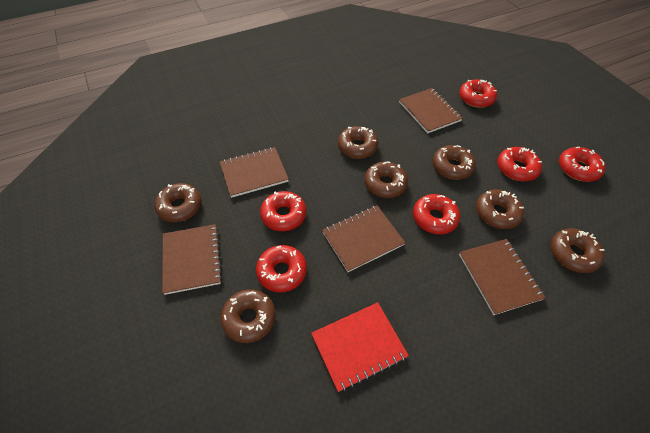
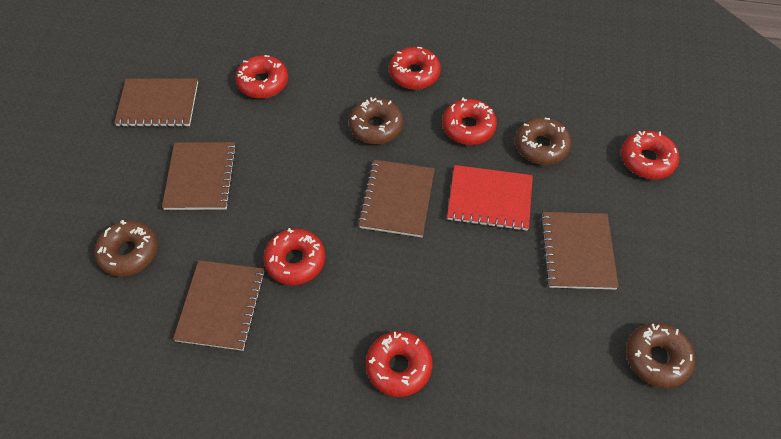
brown donut: [154,183,202,222] [220,289,276,343] [338,126,378,159] [364,161,408,198] [433,145,476,180] [476,189,524,229] [550,228,605,273] = 7 -> [94,220,158,277] [349,97,403,144] [515,117,571,165] [626,323,695,388] = 4

